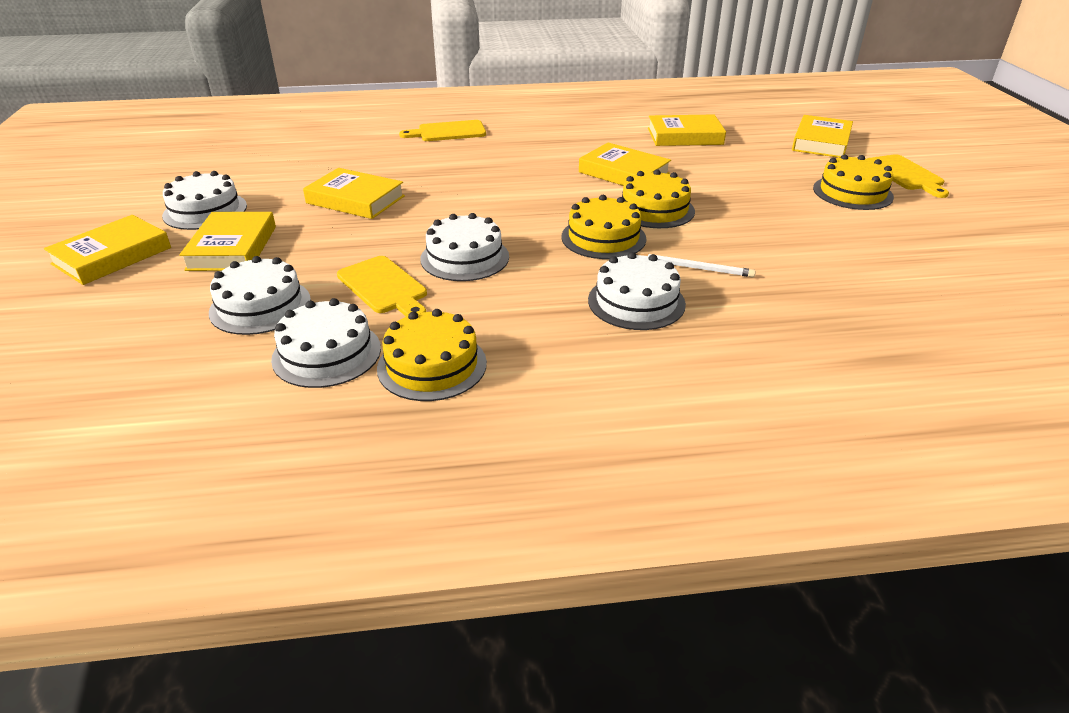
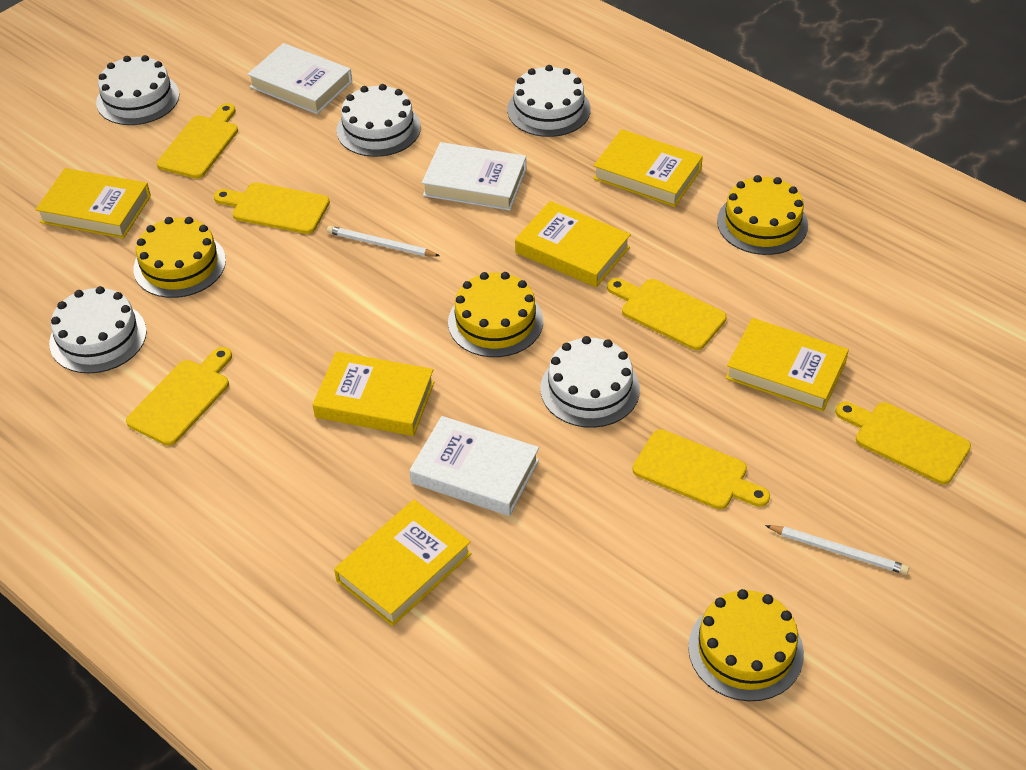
white book: none = 0 -> [247,43,352,114] [410,416,539,516] [422,142,526,211] = 3
white pencil: [636,254,756,277] = 1 -> [327,226,440,257] [765,525,909,575] = 2
yellow cutting board: [337,256,427,317] [399,120,486,141] [867,154,949,198] = 3 -> [126,347,232,446] [157,103,238,179] [214,182,330,234] [607,278,727,350] [632,429,770,509] [835,402,971,484] = 6

